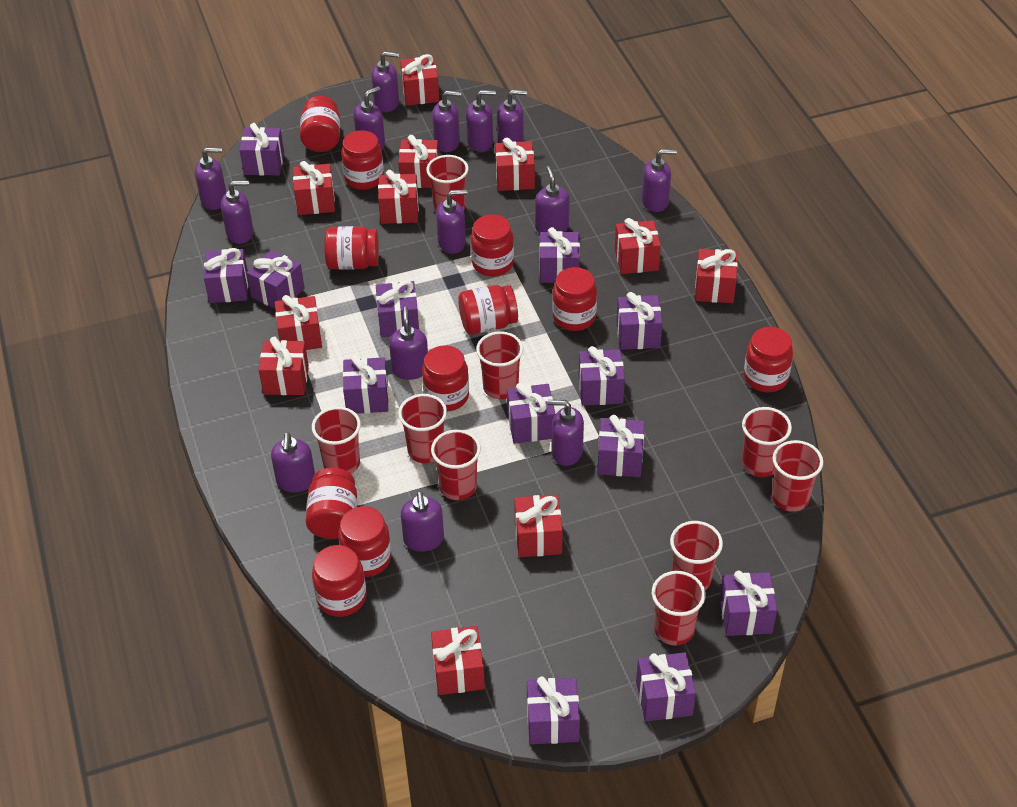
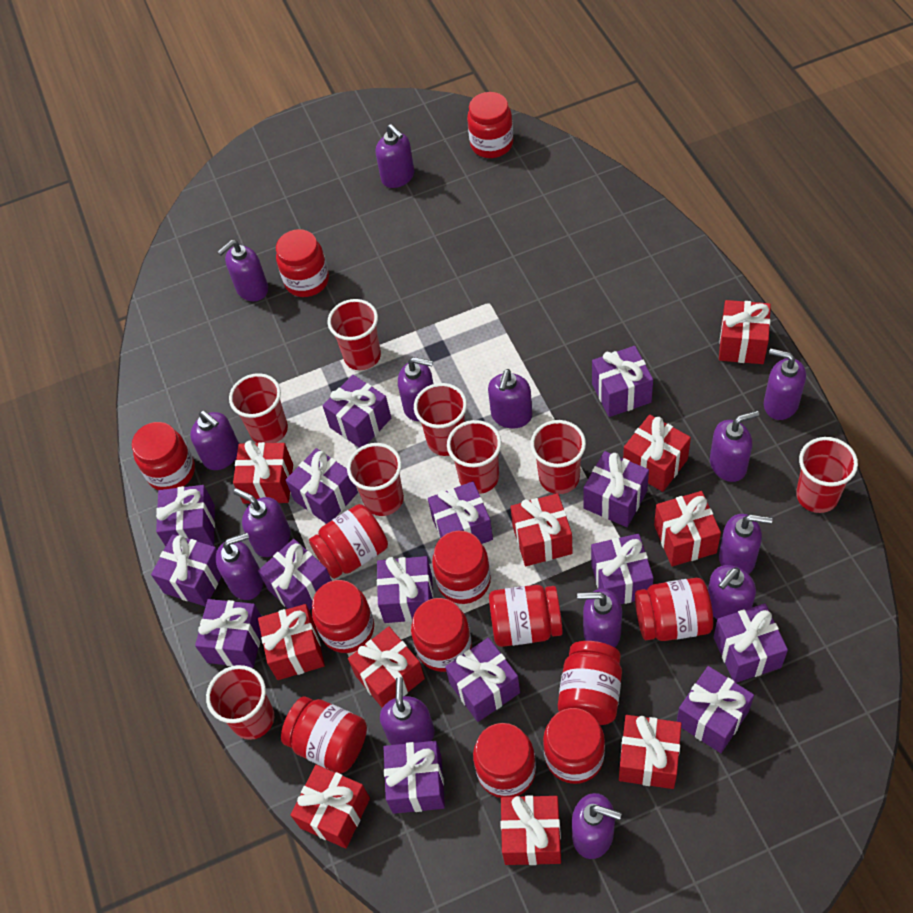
purple gift: [204,248,248,303] [240,123,284,176] [247,250,305,309] [343,355,389,414] [376,281,419,337] [507,383,556,444] [527,676,580,744] [540,227,580,283] [578,346,625,406] [597,415,645,477] [616,292,662,350] [636,652,696,721] [719,571,777,636] = 13 -> [151,534,222,607] [156,485,215,546] [195,599,262,668] [258,539,332,610] [286,448,358,524] [322,375,391,448] [377,556,434,623] [384,741,445,814] [428,481,493,544] [445,637,520,722] [583,451,649,527] [591,534,654,604] [592,346,653,417] [677,666,754,753] [713,603,788,683] = 15
red cup: [312,407,361,474] [398,394,447,463] [426,155,468,212] [431,430,481,500] [476,331,523,399] [652,571,706,646] [670,521,723,590] [742,407,792,477] [772,440,823,512] = 9 -> [206,665,274,740] [229,373,288,443] [328,299,381,370] [347,443,404,516] [414,383,467,456] [447,420,502,494] [530,420,586,494] [796,437,858,513] = 8
red gift: [259,336,309,395] [275,295,322,350] [293,161,335,215] [378,170,419,224] [398,135,439,188] [400,54,439,106] [431,626,485,695] [495,138,535,191] [514,495,563,557] [615,218,661,274] [695,249,738,303] = 11 -> [233,441,293,504] [258,604,325,680] [290,765,370,848] [348,626,425,708] [501,795,561,865] [510,493,573,566] [619,715,682,789] [623,414,691,492] [654,491,721,566] [719,300,771,364] = 10
red jar: [300,96,340,152] [306,468,357,539] [312,545,367,617] [324,226,379,270] [338,506,391,577] [341,130,384,190] [422,345,469,411] [458,285,518,334] [471,214,514,276] [552,267,597,331] [744,327,793,392] = 11 -> [132,422,195,490] [276,229,329,297] [281,696,367,774] [309,504,388,579] [312,580,374,653] [411,598,472,672] [432,531,491,604] [467,92,513,158] [473,723,536,798] [489,585,563,647] [543,708,605,784] [558,641,622,725] [635,578,713,641] = 13

